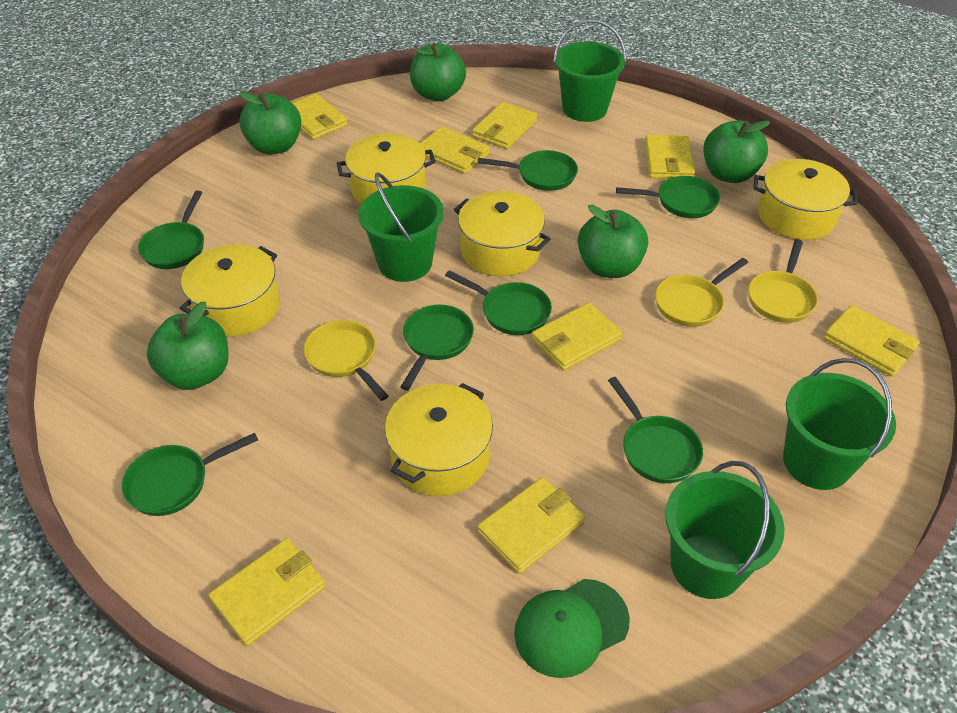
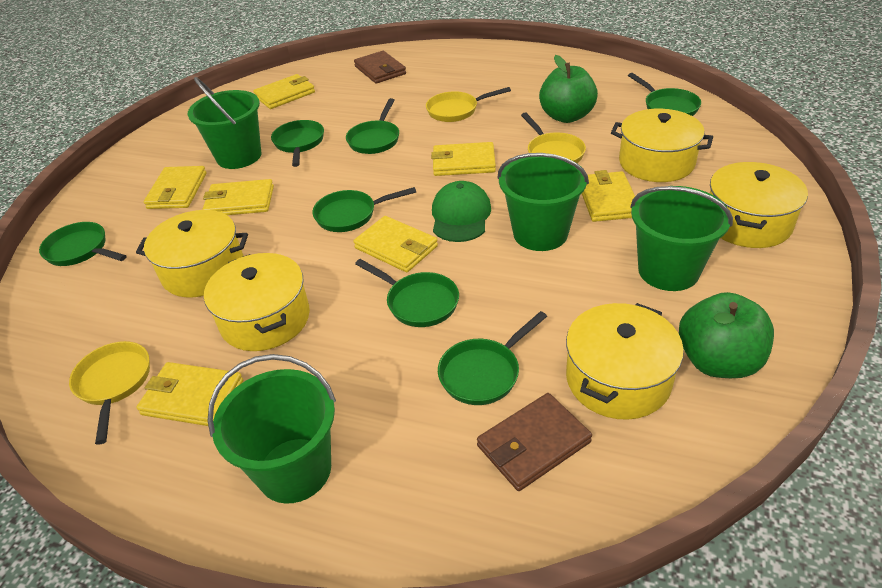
brown wallet: none = 0 -> [354,51,406,84] [477,393,592,491] = 2
green apple: [147,301,229,390] [239,92,301,154] [410,44,466,101] [578,205,648,278] [703,120,770,183] = 5 -> [539,55,598,123] [679,292,774,378] = 2
yellow wallet: [208,539,326,646] [292,94,348,140] [420,126,490,174] [472,102,537,149] [477,477,585,574] [531,302,623,371] [645,135,695,179] [823,305,920,377] = 8 -> [137,362,243,426] [144,166,206,209] [203,179,274,215] [253,74,315,109] [353,216,438,272] [431,142,496,176] [582,170,635,222] = 7

